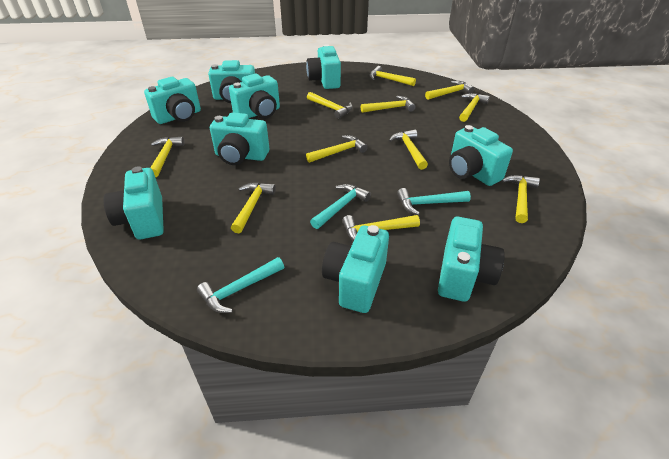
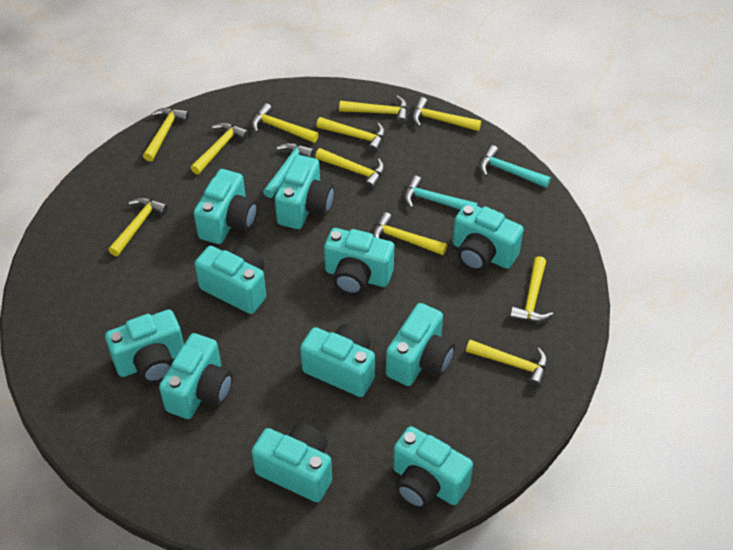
turquoise camera: [103,166,164,239] [144,77,201,124] [208,60,255,103] [210,112,269,165] [229,74,280,119] [306,44,341,89] [322,225,389,313] [438,217,505,302] [449,125,513,186] = 9 -> [105,310,184,383] [159,333,233,419] [194,169,257,244] [195,245,266,314] [252,423,332,502] [275,155,334,229] [300,324,375,397] [324,228,394,295] [386,303,455,386] [393,426,473,509] [453,203,524,271] = 11

